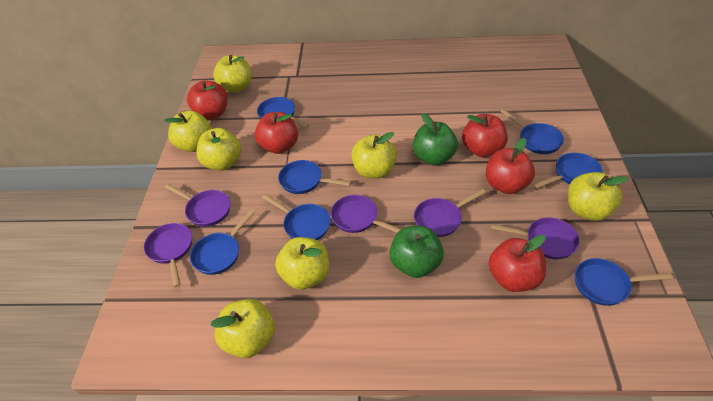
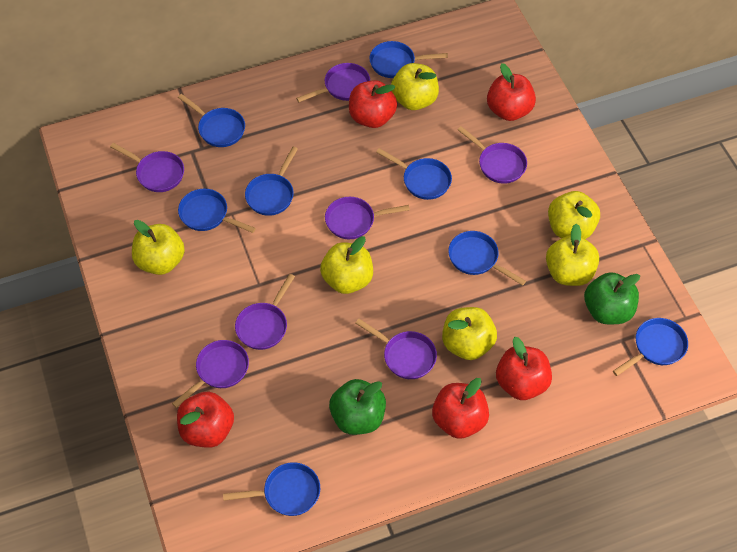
blue pan: [190,209,255,275] [257,97,309,128] [262,194,330,240] [278,160,351,194] [501,109,564,154] [534,153,603,188] [575,258,672,306] = 7 -> [178,94,245,147] [178,189,256,233] [223,462,320,516] [245,147,298,216] [369,41,448,78] [376,148,452,200] [448,231,526,286] [613,318,688,376] = 8
purple pan: [144,223,192,287] [164,184,231,227] [331,195,401,233] [414,188,486,237] [491,217,580,259] = 5 -> [110,143,184,192] [172,340,249,408] [235,274,295,350] [296,63,370,102] [325,197,410,239] [355,319,437,379] [457,126,527,184] = 7
yellow apple: [164,111,212,152] [196,128,241,171] [210,299,275,358] [213,55,252,93] [275,237,329,290] [351,132,397,179] [568,172,628,221] = 7 -> [132,220,185,275] [320,236,373,294] [391,63,439,110] [442,307,497,360] [546,223,599,286] [548,191,600,239] = 6

